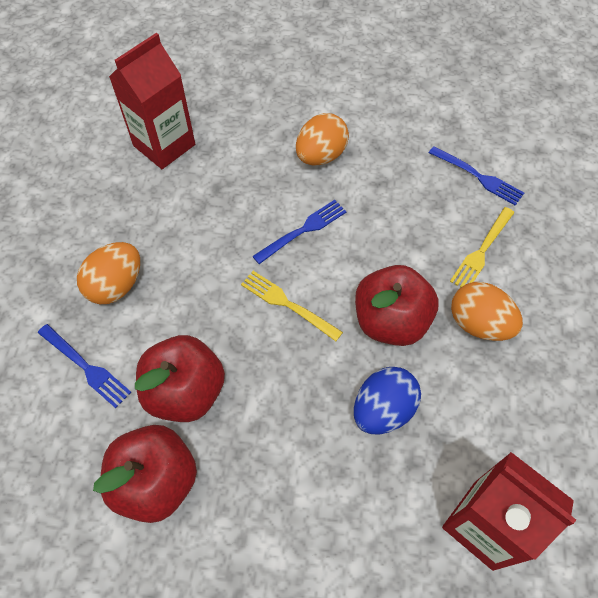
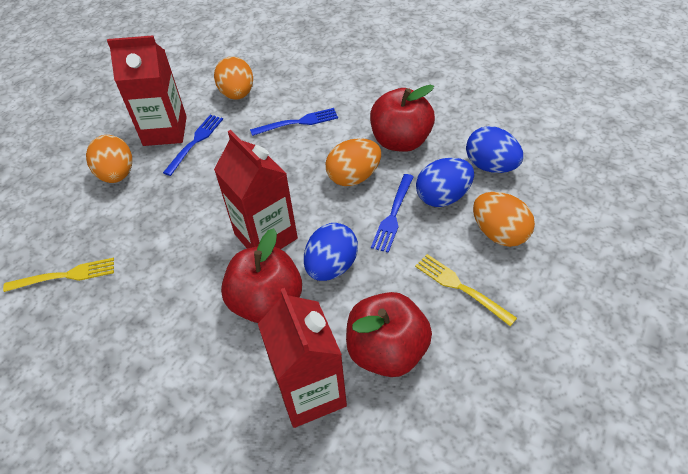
blue egg: [354,367,421,435] = 1 -> [304,223,358,281] [416,158,474,207] [466,126,523,173] = 3
orange egg: [77,242,140,304] [296,113,349,165] [451,282,523,341] = 3 -> [86,135,132,183] [214,56,253,100] [326,138,381,186] [473,192,535,247] = 4
red carton: [109,33,195,169] [442,452,576,571] = 2 -> [107,35,187,146] [214,130,298,249] [258,288,347,428] = 3

